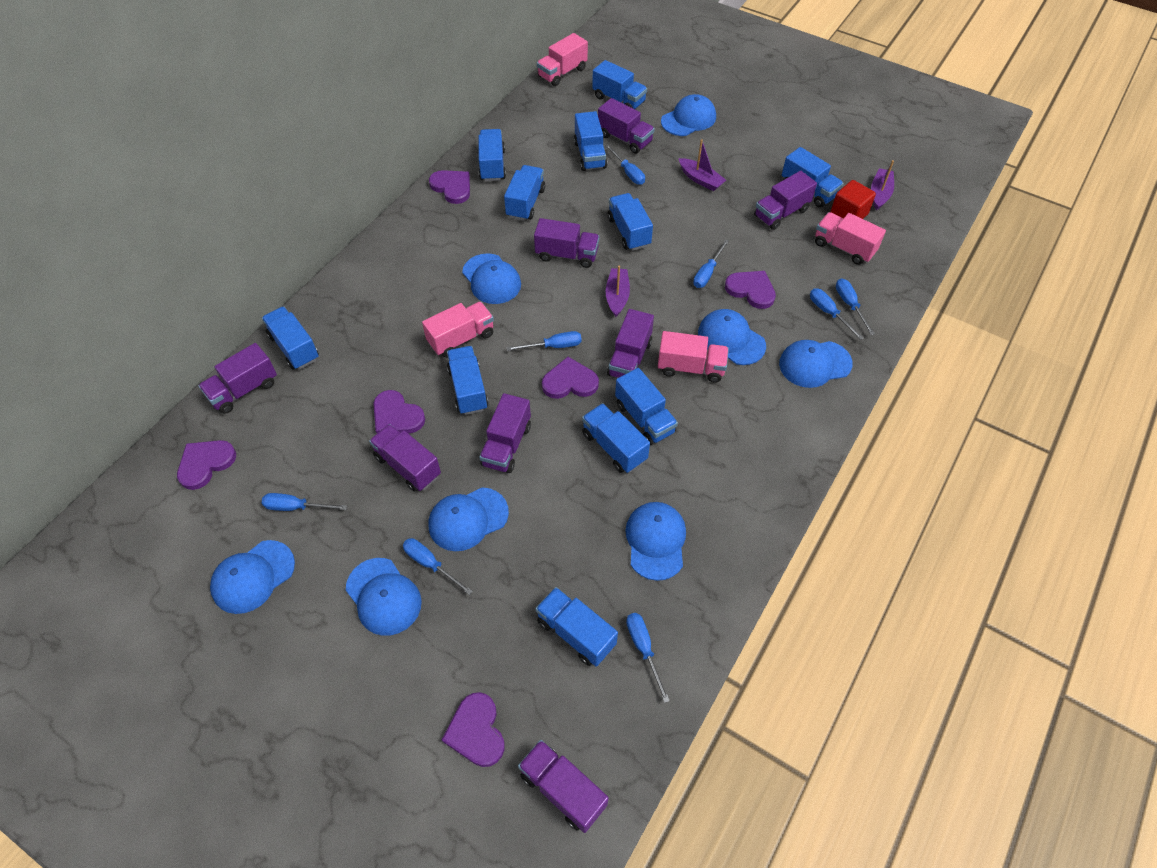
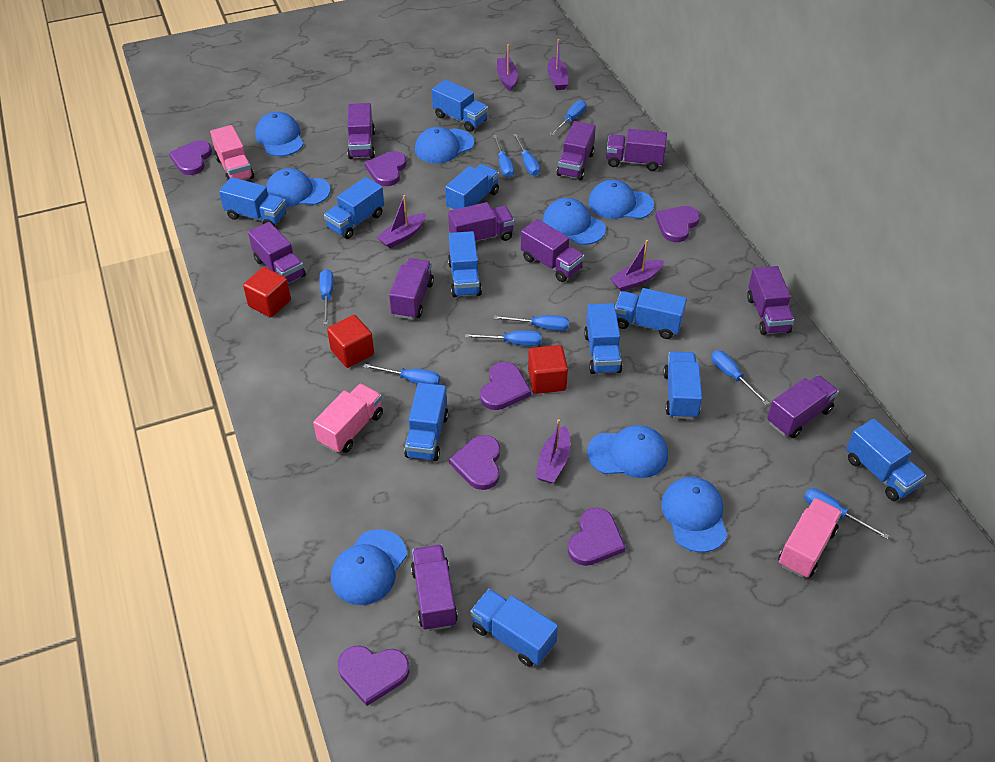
blue screwdriver: [262,493,347,511] [403,538,473,595] [506,331,582,351] [605,144,645,185] [626,613,670,703] [693,239,729,288] [810,288,864,340] [836,278,875,335] = 8 -> [319,269,333,325] [363,364,440,385] [465,331,542,346] [493,135,514,177] [493,315,569,331] [513,134,540,176] [550,100,586,135] [711,350,769,405] [804,488,889,539] = 9
pink truck: [422,301,494,358] [537,33,588,86] [658,331,729,383] [815,212,886,265] = 4 -> [210,125,254,181] [313,384,383,453] [778,498,842,578] = 3
purple boat: [606,266,630,317] [679,139,726,191] [871,160,894,211] = 3 -> [376,195,426,248] [497,44,518,92] [535,419,571,484] [547,39,568,90] [610,240,664,292] = 5
purple heart: [177,440,236,490] [373,390,425,433] [429,170,470,204] [442,692,505,767] [542,357,599,399] [725,271,776,309] = 6 -> [169,140,212,175] [338,645,410,706] [365,151,407,186] [449,435,500,490] [480,362,531,410] [568,508,626,566] [655,206,700,242] = 7
purple truck: [198,343,277,414] [369,424,441,492] [479,393,531,473] [518,740,609,833] [534,218,599,268] [598,98,655,154] [607,309,654,378] [754,171,817,230] = 8 -> [248,222,306,284] [347,103,375,159] [389,258,434,320] [411,544,458,631] [448,202,514,242] [521,219,584,282] [557,121,596,180] [606,129,667,171] [747,266,794,335] [767,375,839,438] = 10
red cube: [830,180,876,219] = 1 -> [243,267,291,317] [327,315,374,368] [528,345,568,394] = 3

